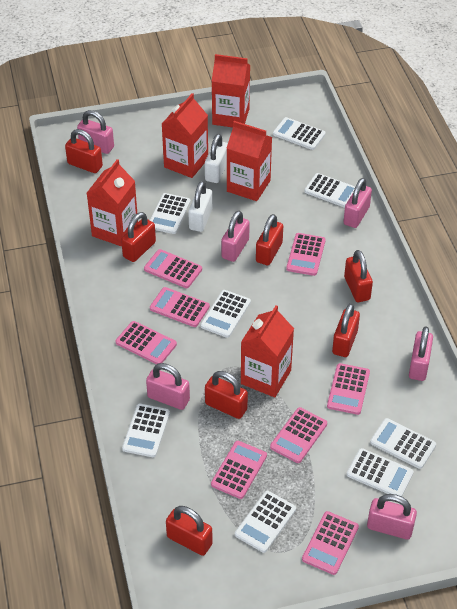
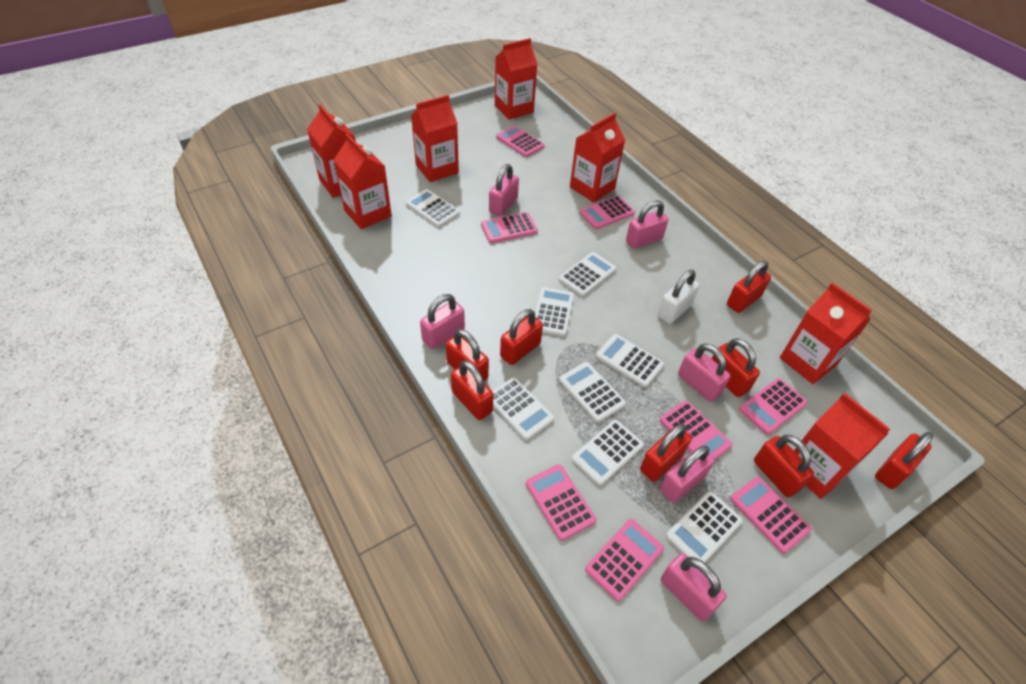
red carton: [87,159,138,247] [162,93,208,178] [212,54,250,127] [227,121,272,201] [241,305,294,397] = 5 -> [307,104,356,198] [334,133,392,229] [411,95,459,182] [495,38,537,120] [570,113,625,203] [780,283,872,384] [794,393,891,499] = 7
red padlock: [65,129,103,173] [121,212,156,262] [166,506,213,556] [205,371,248,419] [256,214,283,265] [332,304,360,357] [344,250,373,302] = 7 -> [446,329,489,381] [451,360,493,420] [500,309,543,365] [640,424,692,482] [712,338,760,397] [727,261,771,313] [754,435,814,497] [875,432,933,489] = 8
white padlock: [188,181,212,232] [205,134,228,183] = 2 -> [658,270,700,324] = 1

